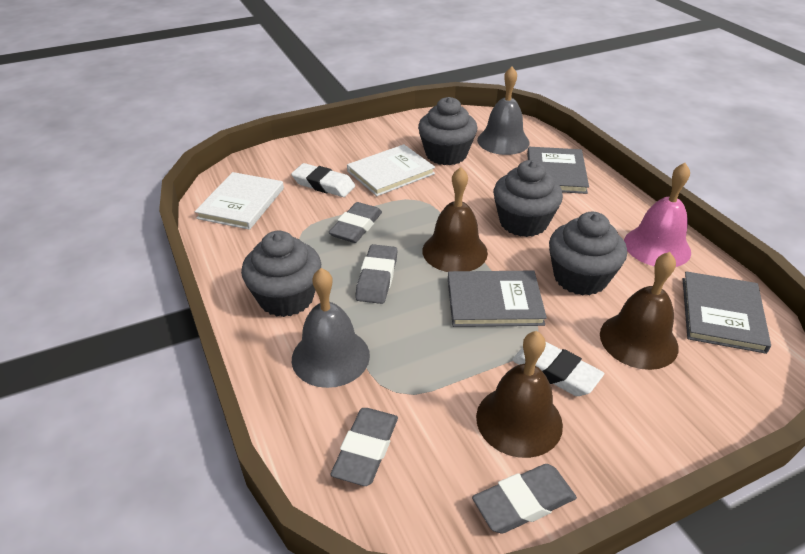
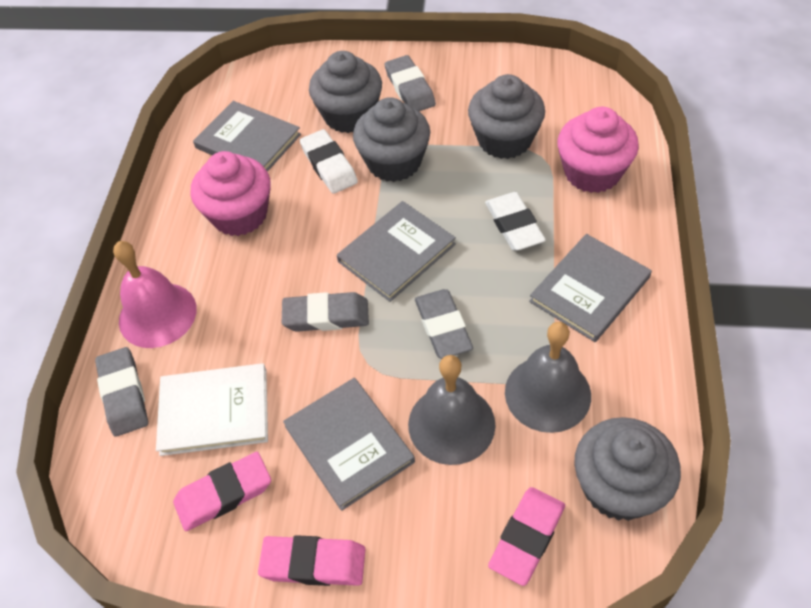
brown bell: [422,167,488,272] [476,331,563,458] [600,252,679,370] = 3 -> none = 0
grey book: [448,271,547,327] [527,147,589,194] [683,271,771,354] = 3 -> [193,101,301,172] [283,378,415,511] [337,201,456,302] [529,234,652,342] = 4
pink cupcake: none = 0 -> [191,151,271,236] [558,107,639,193] = 2
pink eraser: none = 0 -> [173,452,271,531] [258,535,366,586] [488,487,565,586] = 3
white book: [195,172,284,230] [347,144,435,196] = 2 -> [156,363,268,456] = 1

